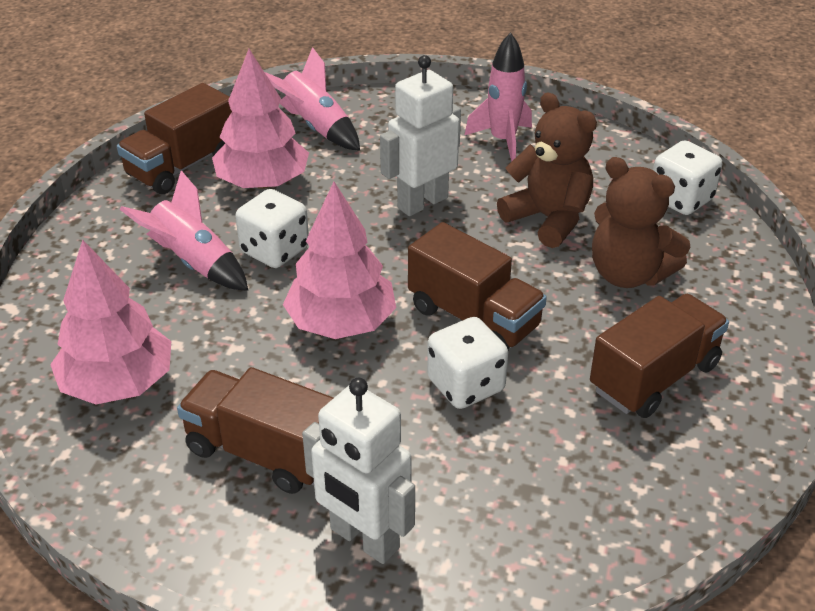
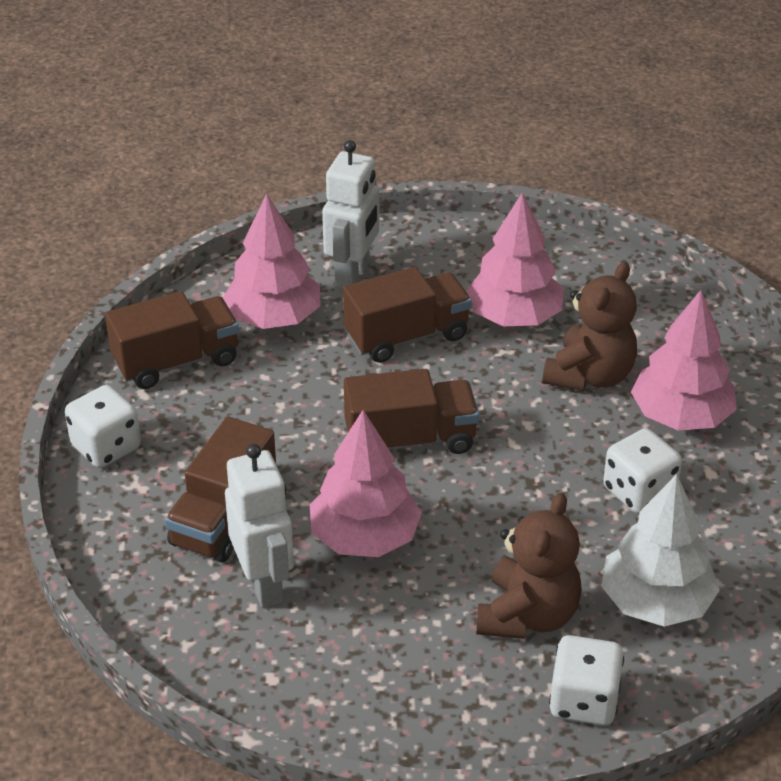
pink rocket: [120,171,248,291] [265,47,360,151] [465,32,532,162] = 3 -> none = 0
pink tree: [50,240,171,404] [212,49,309,189] [283,182,396,339] = 3 -> [223,194,320,329] [310,410,422,557] [466,192,564,326] [631,290,737,430] = 4
white tree: none = 0 -> [601,474,720,627] = 1

